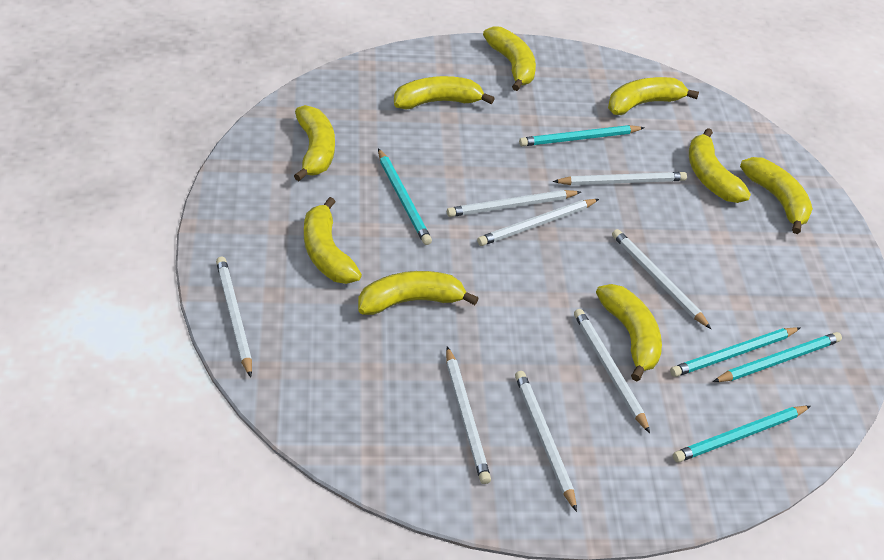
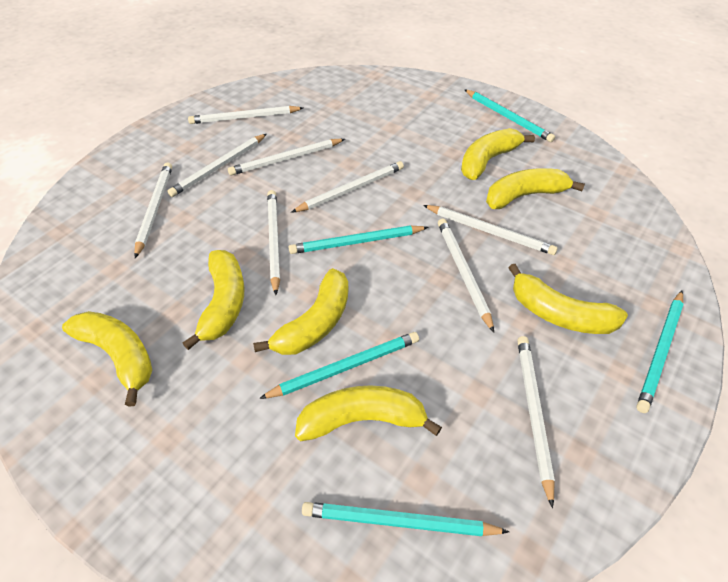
white pencil: [216,257,252,378] [446,346,491,484] [447,190,581,217] [477,199,599,246] [515,371,577,512] [553,172,687,185] [574,309,650,433] [612,229,711,329] = 8 -> [134,162,172,258] [167,134,267,197] [188,106,303,124] [228,139,345,176] [267,190,280,295] [291,161,404,213] [423,205,558,255] [438,219,494,332] [517,336,555,508] = 9
yellow banana: [294,105,335,181] [304,197,362,284] [358,271,479,315] [394,76,495,110] [483,26,536,91] [596,284,662,381] [608,77,699,115] [689,128,751,203] [740,157,813,234] = 9 -> [62,311,152,407] [182,250,244,350] [253,268,349,355] [295,385,442,441] [461,128,535,180] [486,168,585,209] [508,264,628,334] = 7

